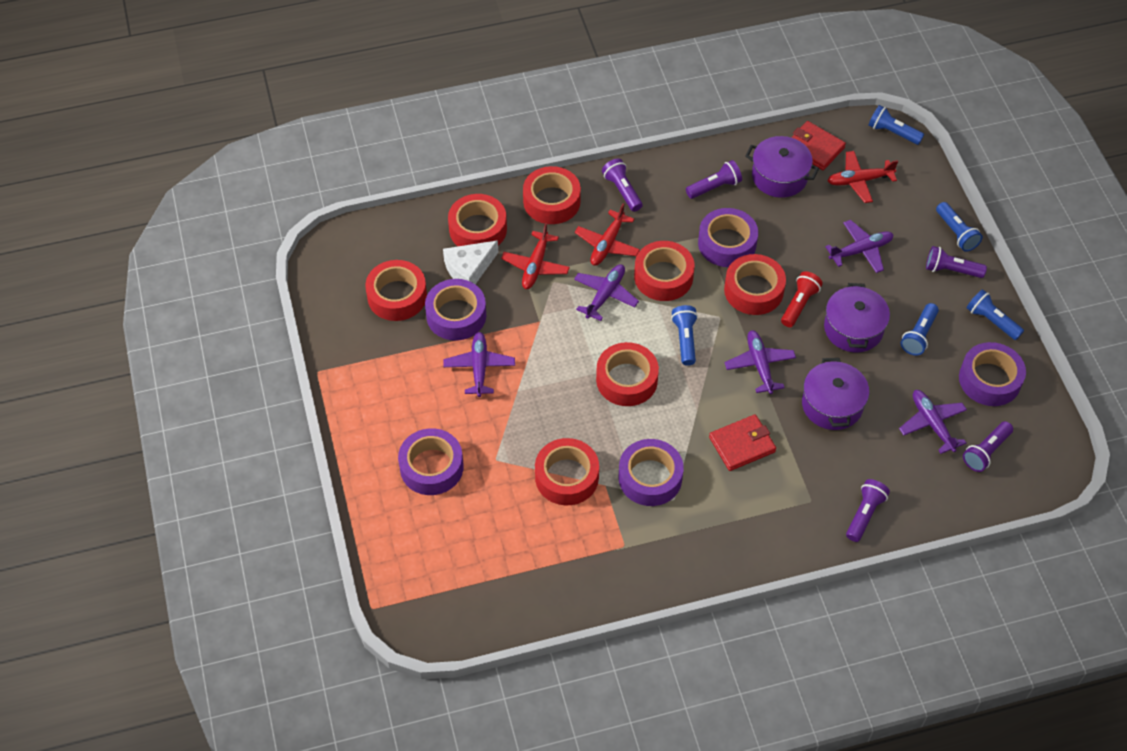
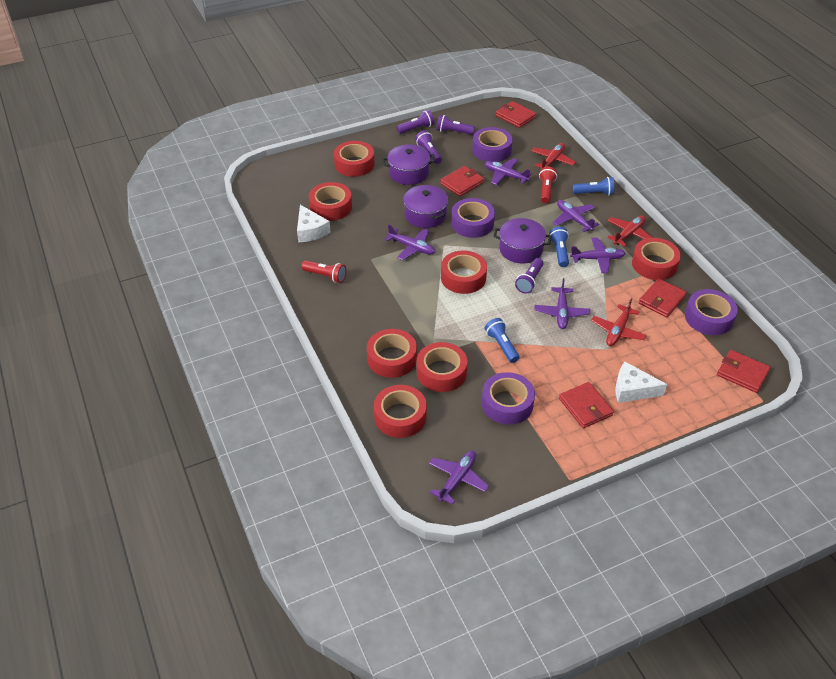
blue flashlight: [671,305,698,366] [868,105,924,145] [900,303,939,355] [936,202,983,252] [967,289,1024,340] = 5 -> [485,318,519,363] [549,226,569,267] [573,177,615,195] = 3
purple flashlight: [602,158,643,212] [686,160,742,199] [846,479,890,542] [926,246,987,278] [963,421,1013,472] = 5 -> [396,110,435,134] [415,130,442,164] [436,115,475,135] [515,258,544,294] = 4
purple plane: [443,332,515,397] [574,264,639,321] [725,330,796,394] [825,220,894,273] [899,390,967,454] = 5 -> [385,224,436,260] [429,451,489,505] [484,158,532,185] [535,278,590,329] [553,200,599,232] [570,237,626,273] = 6
purple tape: [398,428,464,495] [425,279,486,341] [618,439,684,506] [698,208,758,267] [959,342,1026,406] = 5 -> [451,198,495,238] [472,127,513,162] [482,372,535,425] [685,289,738,335] = 4
red flashlight: [781,271,823,327] = 1 -> [301,261,346,283] [539,166,557,203] = 2
red wallet: [709,414,776,471] [791,121,846,170] = 2 -> [440,166,484,197] [496,101,536,128] [559,382,614,428] [639,278,687,318] [717,350,771,393] = 5
white cheese: [443,240,498,284] = 1 -> [297,205,331,242] [615,362,668,403] = 2

